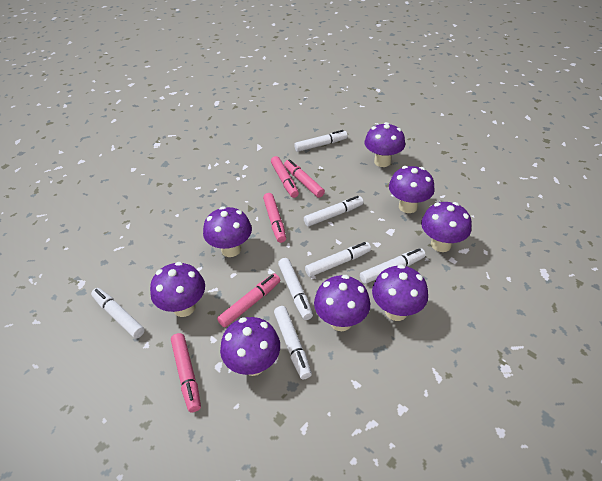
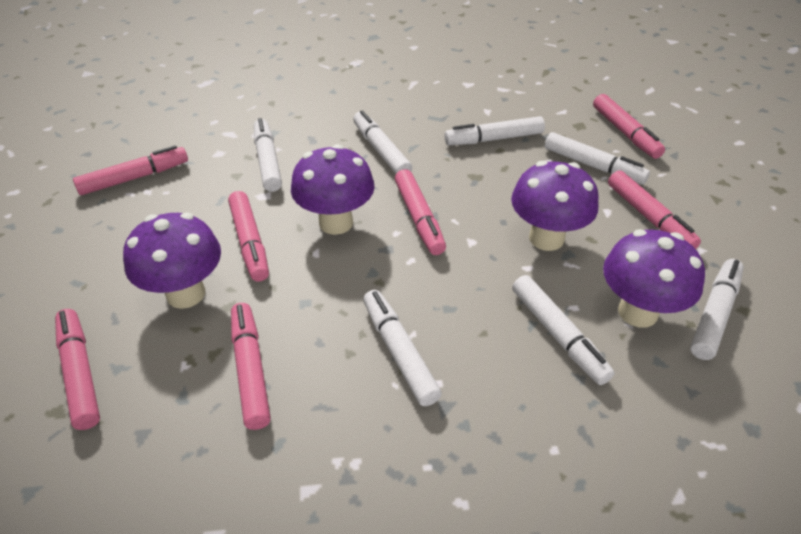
pink marker: [171,333,201,412] [217,273,280,328] [263,193,286,243] [271,156,299,198] [284,159,325,198] = 5 -> [55,309,100,430] [73,145,188,195] [228,191,269,282] [231,303,271,430] [395,169,446,255] [593,94,665,159] [608,170,701,249] = 7
purple mushroom: [150,262,205,317] [203,206,252,257] [220,317,280,376] [314,275,370,331] [365,122,405,167] [372,265,428,321] [389,166,435,213] [421,202,471,252] = 8 -> [123,213,221,309] [291,144,375,235] [511,161,599,251] [603,229,705,328] = 4

